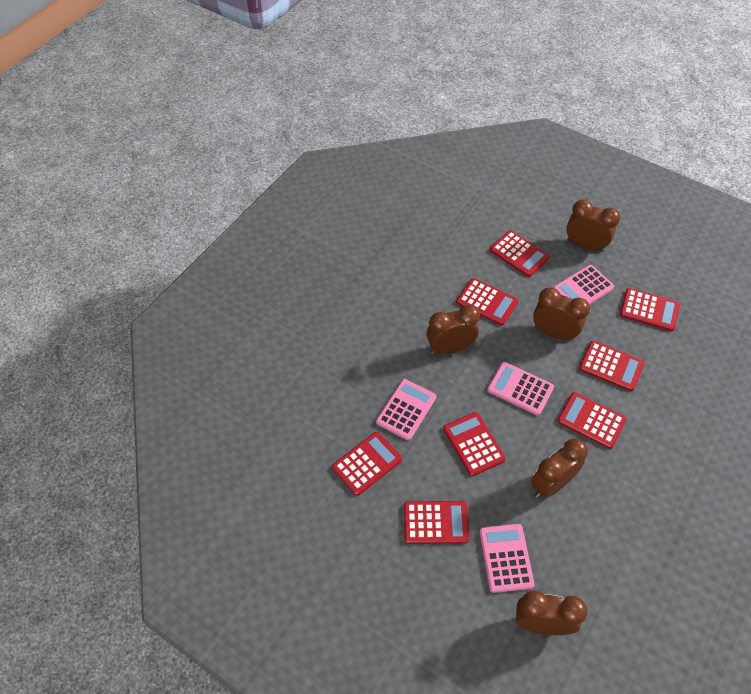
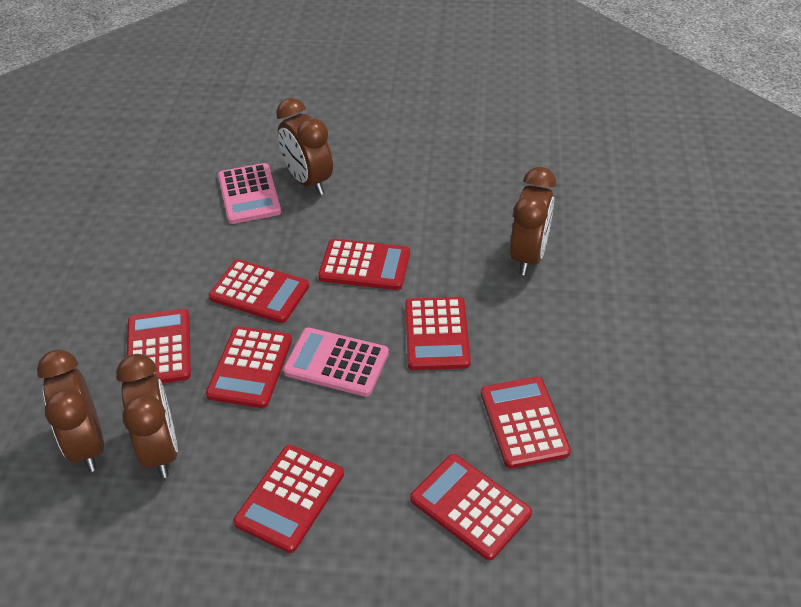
brown clock: [426,305,480,354] [516,590,588,635] [531,438,588,498] [533,287,590,341] [566,199,620,252] = 5 -> [37,349,104,472] [116,354,178,478] [276,98,333,195] [510,167,556,275] = 4
pink calculator: [376,379,436,440] [479,524,534,593] [487,362,554,416] [553,265,614,305] = 4 -> [218,163,281,224] [283,328,389,397] = 2

